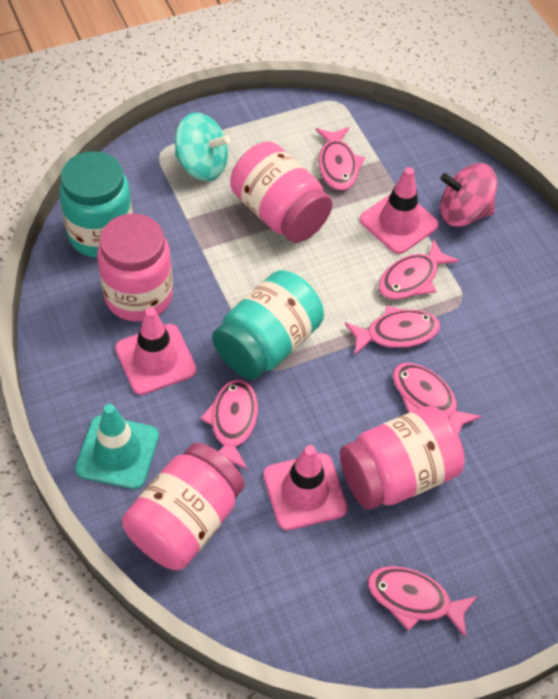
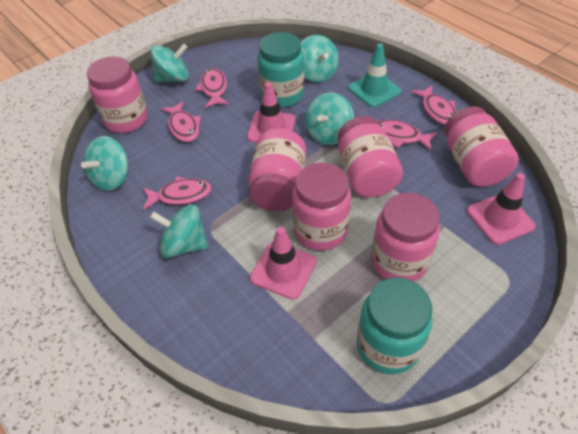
pink fish: [200,379,258,469] [316,127,365,191] [345,305,440,355] [368,566,478,638] [379,238,459,300] [393,363,482,434] = 6 -> [143,176,212,210] [160,101,201,142] [195,68,229,108] [378,119,438,151] [411,85,456,125] = 5
pink jar: [97,213,173,322] [122,443,244,570] [230,142,332,243] [340,406,465,510] = 4 -> [87,56,148,133] [249,128,306,212] [292,163,351,251] [338,116,403,197] [371,193,440,282] [444,106,519,187] = 6
pink spinning top: [440,163,497,227] = 1 -> none = 0
turquoise spinning top: [175,113,230,181] = 1 -> [81,136,128,191] [150,44,189,82] [150,204,209,258] [301,35,339,83] [305,93,354,145] = 5

